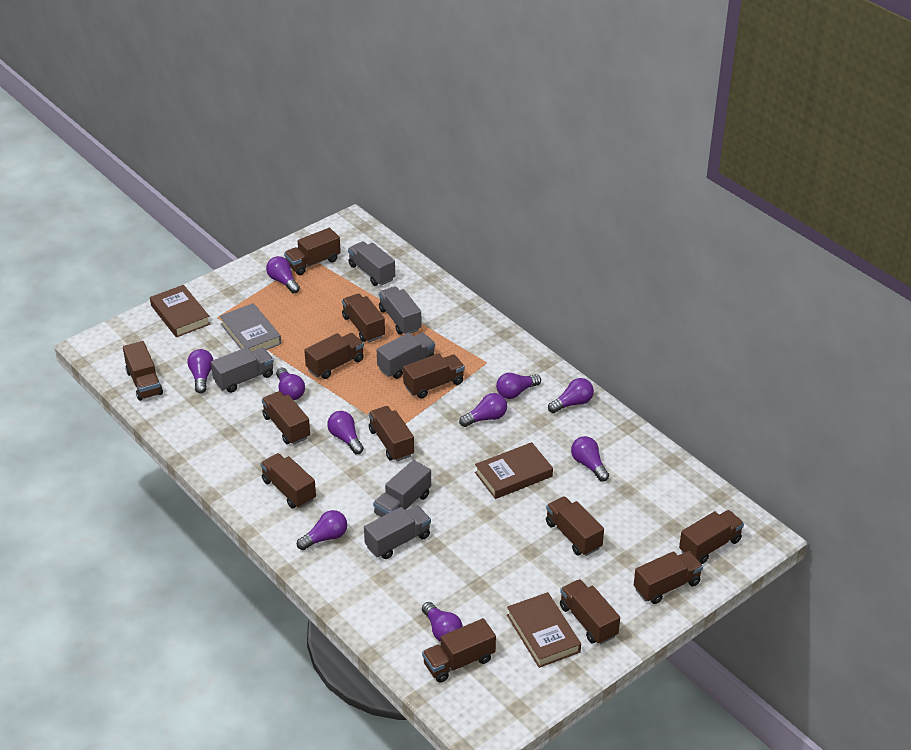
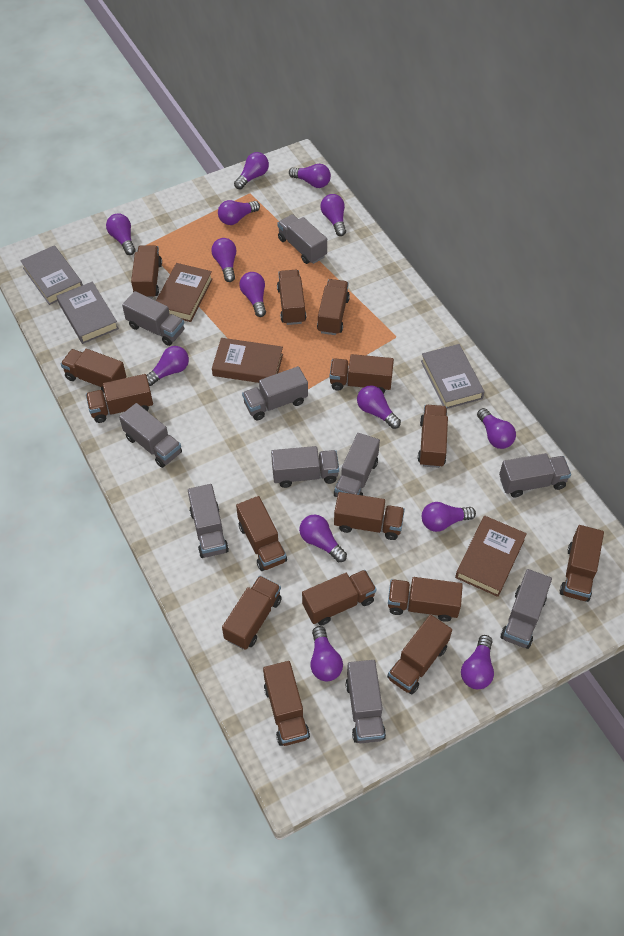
brown truck: [123,341,163,401] [260,453,316,509] [262,391,310,445] [284,228,341,275] [304,333,364,379] [342,293,385,342] [369,406,414,461] [403,353,465,398] [422,618,496,683] [546,496,604,556] [560,579,620,645] [634,551,703,604] [679,510,744,564] = 13 -> [61,349,126,393] [86,374,153,423] [131,245,162,299] [222,576,282,650] [236,496,287,571] [263,661,310,746] [277,270,306,325] [302,570,377,625] [317,279,350,335] [330,354,394,393] [334,492,405,540] [387,615,452,694] [388,577,463,622] [418,405,448,468] [560,525,604,602] = 15
grey book: [220,303,281,352] = 1 -> [20,245,83,305] [57,282,119,344] [421,344,484,409] = 3
grey truck: [211,347,274,393] [348,241,395,286] [364,506,431,559] [373,460,431,517] [377,333,435,379] [379,287,422,335] = 6 -> [119,403,182,468] [122,291,184,346] [188,484,229,558] [242,366,308,420] [271,446,339,488] [277,214,327,264] [334,433,380,497] [345,660,386,743] [499,453,571,498] [500,569,552,649] = 10
purple light bulb: [187,349,213,394] [266,256,300,294] [276,368,305,400] [297,510,347,550] [327,411,364,454] [422,602,463,642] [459,393,507,427] [496,373,541,399] [548,378,594,413] [571,436,609,481] = 10 -> [106,214,136,255] [147,346,189,386] [211,238,236,282] [218,200,260,225] [234,152,269,190] [239,272,266,317] [289,164,331,188] [299,515,347,562] [310,626,343,681] [321,194,346,236] [357,385,401,429] [422,502,476,532] [461,635,494,689] [477,408,516,449] = 14

